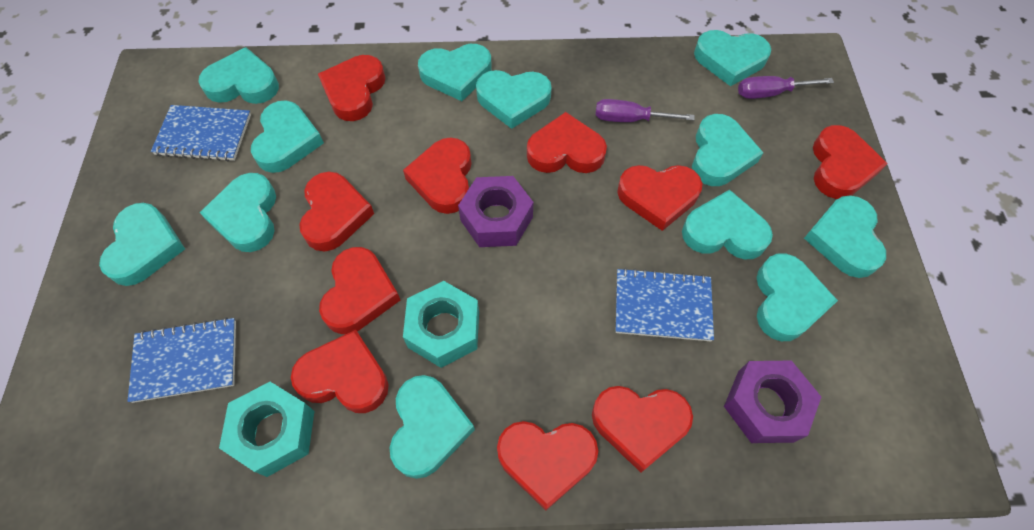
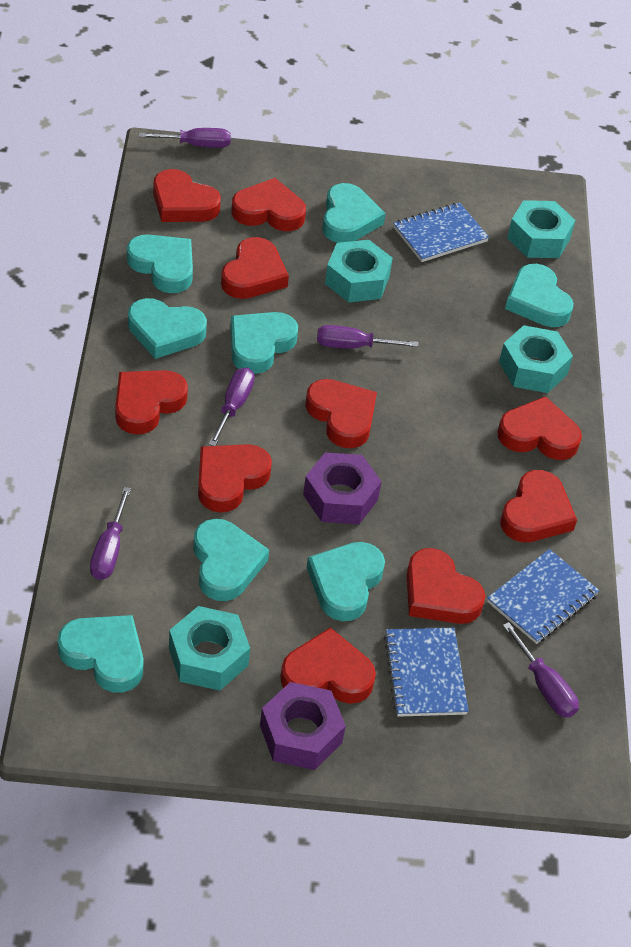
purple screwdriver: [596,99,695,122] [738,76,834,99] = 2 -> [90,487,131,580] [138,128,231,148] [209,368,255,446] [317,325,418,349] [503,622,579,718] = 5
turquoise heart: [99,203,185,286] [198,47,279,104] [200,173,276,252] [251,100,324,173] [389,375,475,479] [418,44,492,101] [476,70,552,129] [682,190,773,260] [692,114,764,186] [694,30,771,86] [757,254,838,341] [804,195,886,278] = 12 -> [58,615,144,693] [127,234,193,293] [128,298,207,359] [193,519,269,601] [230,312,298,374] [307,542,385,621] [322,183,386,243] [505,264,574,327] = 8
turquoise nut: [219,382,315,477] [403,281,479,368] = 2 -> [169,606,250,691] [325,240,393,302] [499,325,573,393] [507,200,575,258] = 4

